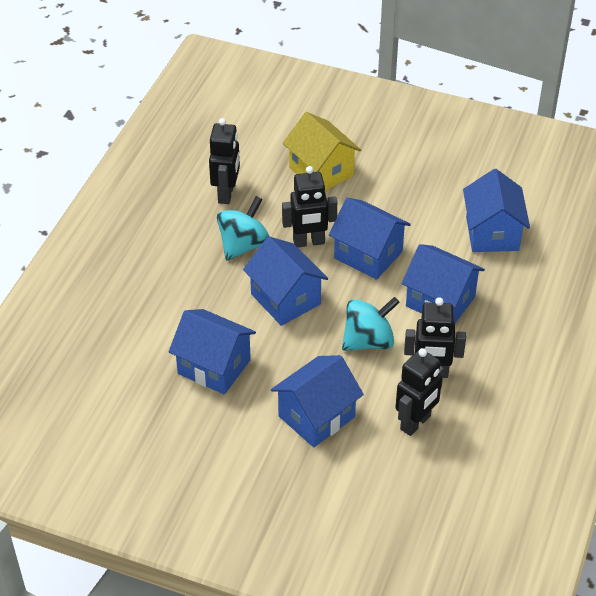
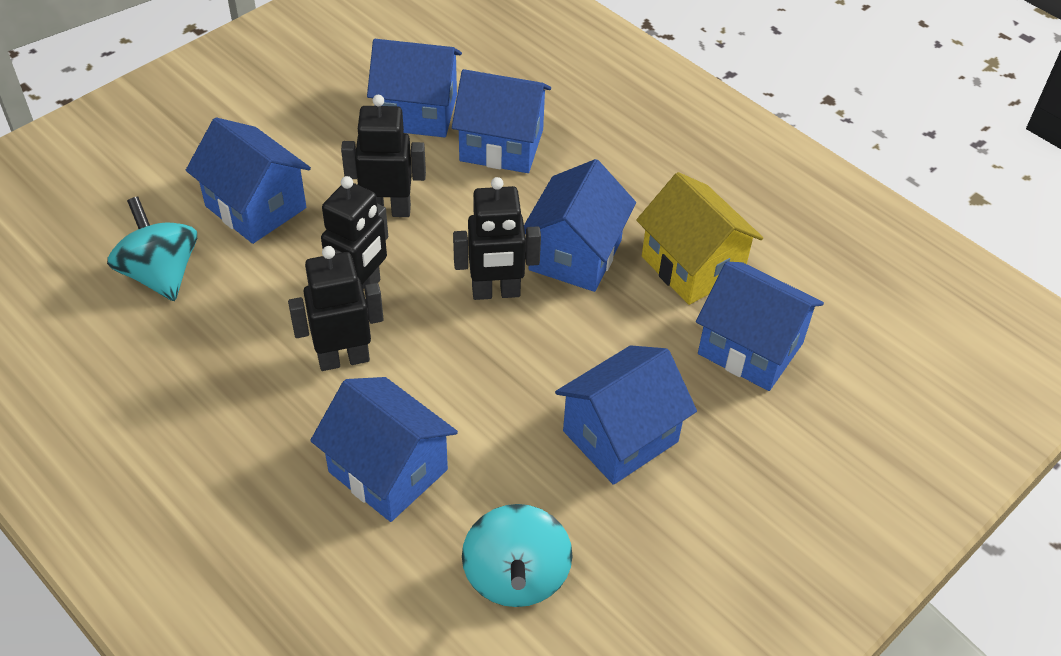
blue house: [169,309,256,394] [243,237,328,326] [271,355,364,447] [329,198,411,280] [402,244,485,323] [463,169,530,252] = 6 -> [186,117,311,244] [310,377,458,522] [367,39,462,138] [452,69,551,173] [524,159,636,292] [555,345,697,485] [696,262,824,391] = 7

